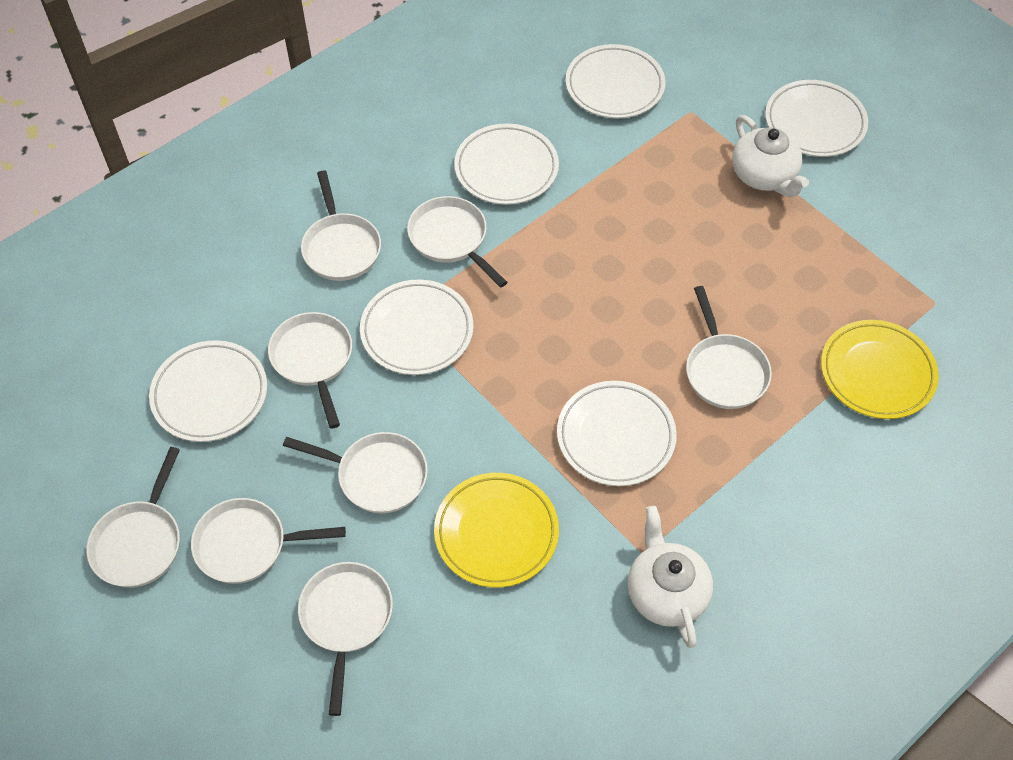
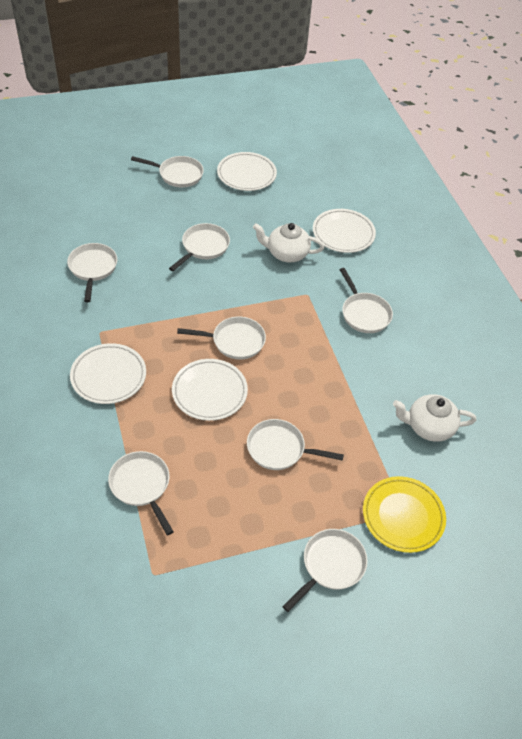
white plate: [149,340,267,442] [360,280,473,375] [454,123,559,205] [557,381,677,486] [565,44,666,118] [765,80,868,157] = 6 -> [70,343,146,404] [172,359,248,421] [217,152,277,191] [313,209,376,253] = 4
yellow plate: [434,473,559,588] [821,320,939,419] = 2 -> [363,476,446,553] = 1

